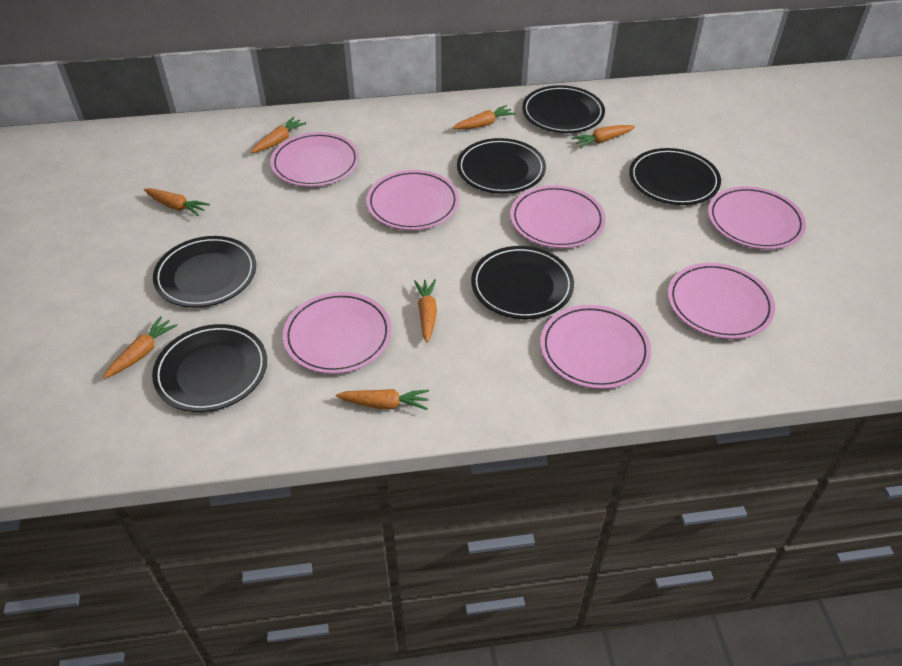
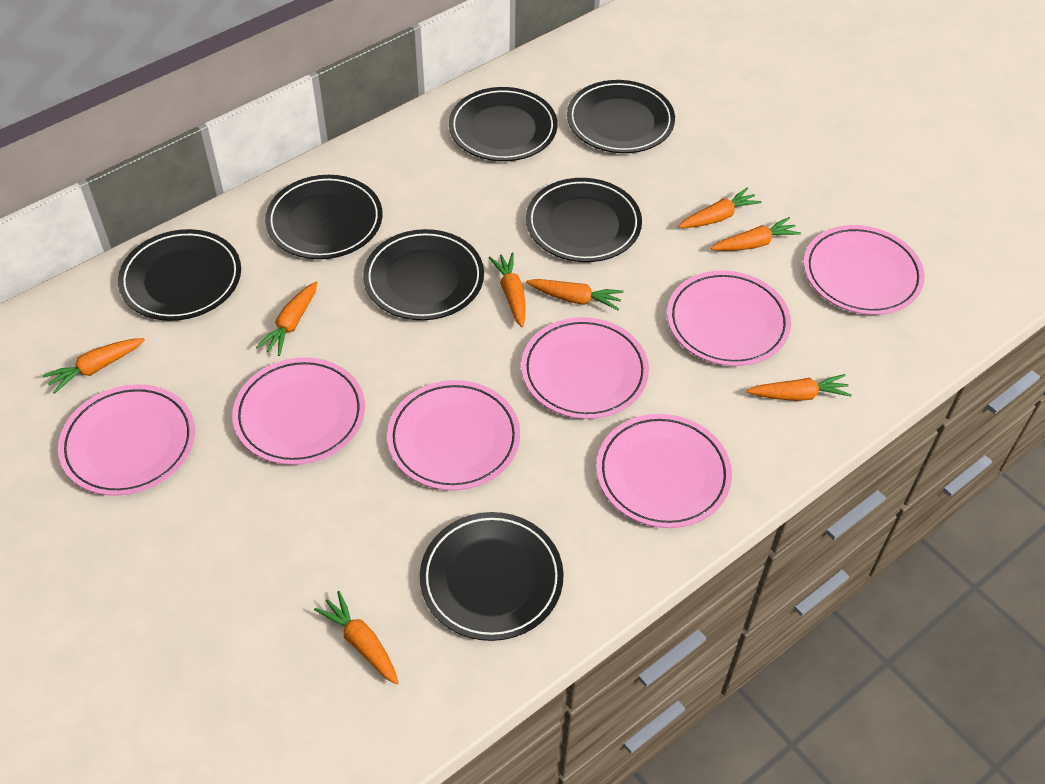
black plate: [152,324,267,412] [153,236,256,307] [457,138,546,194] [471,246,574,319] [522,85,605,133] [629,148,721,205] = 6 -> [118,229,241,321] [265,175,383,259] [363,229,484,320] [420,512,564,641] [449,87,558,161] [526,178,642,262] [567,80,675,153] = 7
orange carrot: [103,316,178,378] [144,188,210,216] [251,117,307,153] [336,389,429,410] [414,279,437,342] [453,105,515,129] [572,125,635,148] = 7 -> [43,338,145,394] [256,282,318,356] [314,591,399,685] [489,253,526,327] [526,279,624,310] [678,187,762,228] [711,217,801,251] [747,374,852,401] = 8

